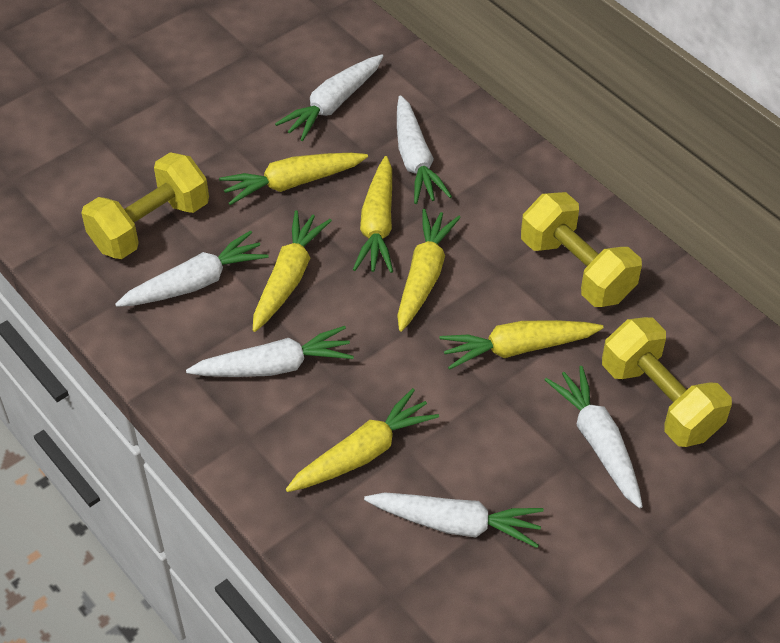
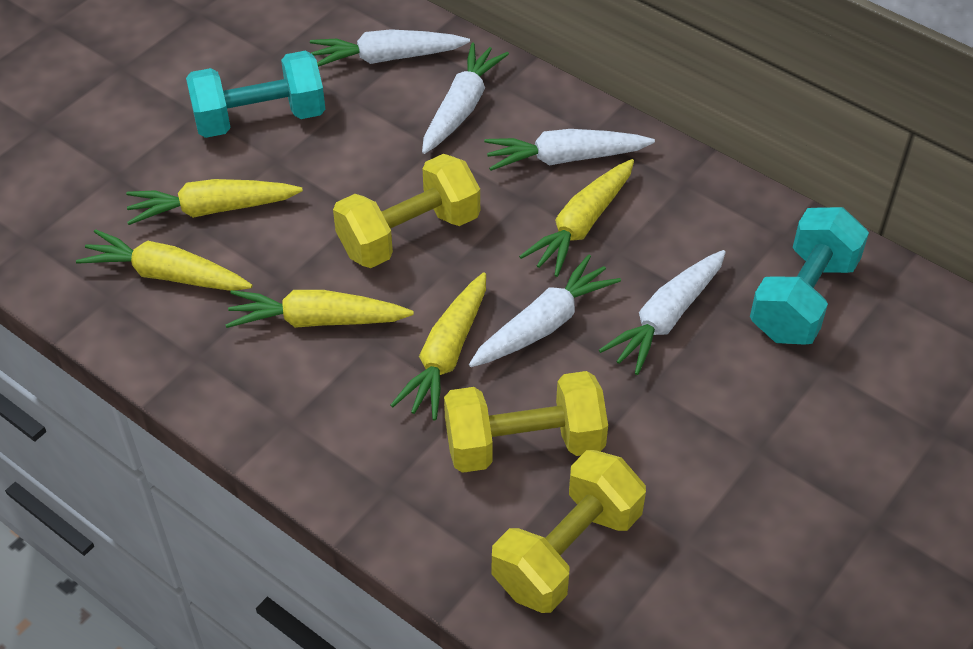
turquoise dumbbell: none = 0 -> [186,51,325,138] [750,207,869,345] = 2
white carrot: [115,231,269,307] [186,326,354,377] [275,54,384,141] [364,492,544,548] [397,95,452,204] [545,366,643,509] = 6 -> [310,29,470,67] [422,42,509,154] [469,254,621,367] [484,129,655,171] [599,250,726,375] = 5
yellow carrot: [219,153,368,205] [253,210,332,332] [286,388,439,492] [353,156,393,273] [397,209,461,332] [439,320,604,370] = 6 -> [76,229,253,291] [126,179,303,225] [225,290,414,328] [390,272,486,420] [519,159,634,277] = 5

